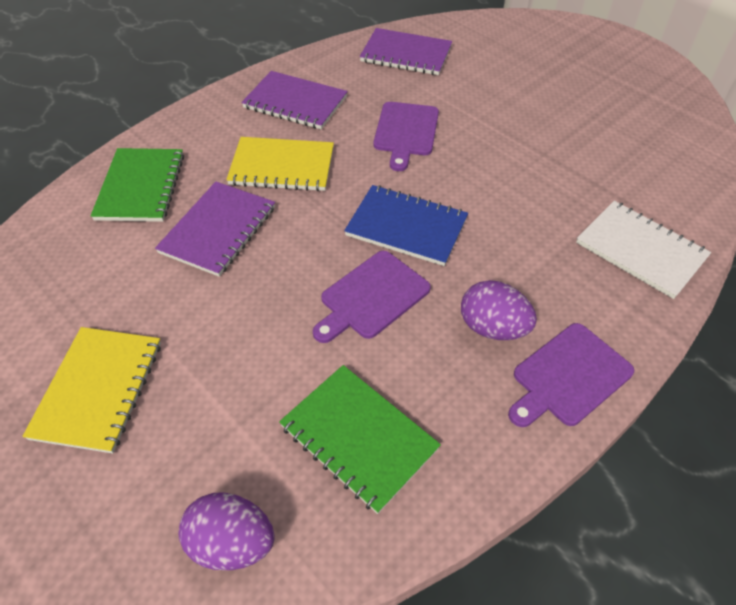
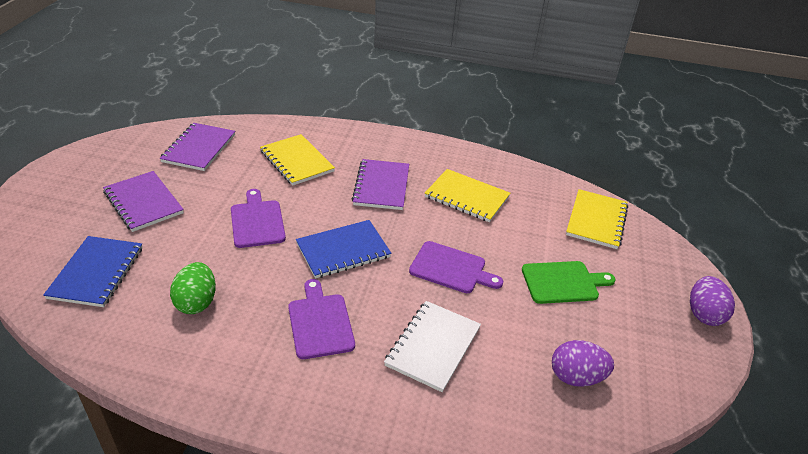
blue notebook: [344,185,468,266] = 1 -> [43,236,142,307] [296,220,391,279] = 2
green cutting board: none = 0 -> [522,261,616,304] = 1
green egg: none = 0 -> [170,262,216,314] = 1
green notebook: [90,148,184,222] [279,365,441,514] = 2 -> none = 0
yellow notebook: [23,327,161,454] [226,137,334,191] = 2 -> [260,134,335,186] [425,169,510,222] [566,189,628,249] = 3

